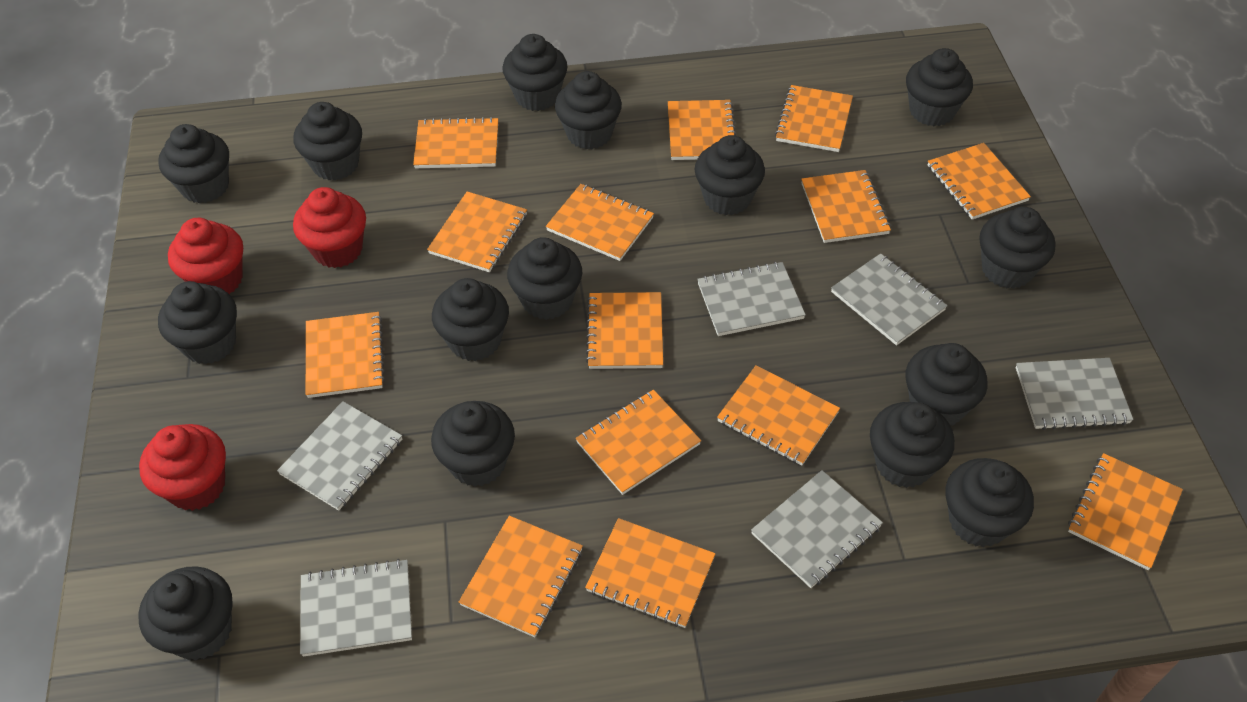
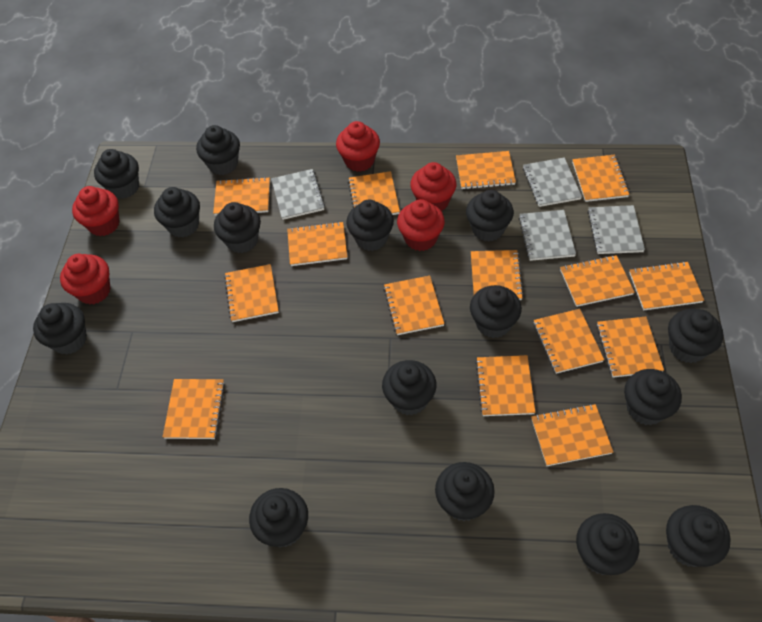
grey notebook: [277,401,402,511] [300,559,412,657] [697,262,806,336] [751,470,883,588] [831,253,947,345] [1016,358,1133,430] = 6 -> [271,169,325,220] [519,210,576,261] [523,157,582,207] [588,205,645,254] = 4
orange notebook: [306,312,385,398] [413,117,498,168] [427,192,527,272] [459,516,583,637] [546,184,654,261] [575,390,701,495] [585,518,715,628] [586,292,663,369] [668,100,736,160] [717,365,840,466] [775,85,853,152] [801,170,891,243] [928,143,1031,220] [1068,453,1183,570] = 14 -> [163,379,225,439] [213,177,270,216] [224,264,279,322] [287,221,347,266] [348,171,400,215] [383,276,444,335] [456,151,516,189] [471,250,524,300] [476,355,536,416] [531,404,613,466] [534,309,604,374] [560,255,635,307] [572,154,629,202] [597,316,664,378] [629,261,704,310] = 15
red cupcake: [139,424,226,511] [168,218,243,294] [293,187,366,268] = 3 -> [60,254,111,304] [72,186,120,236] [336,121,380,172] [397,199,445,251] [410,162,456,212] = 5

